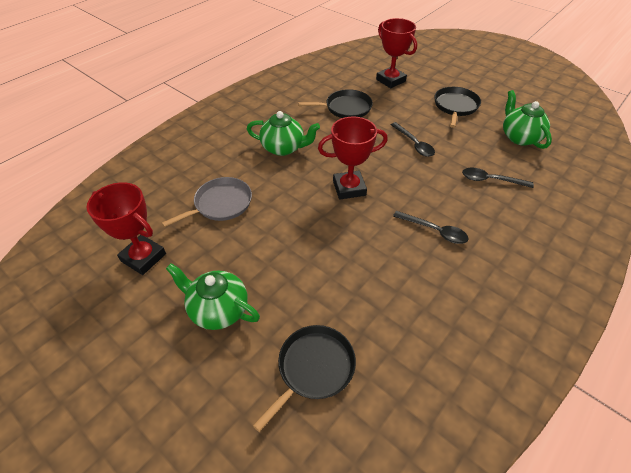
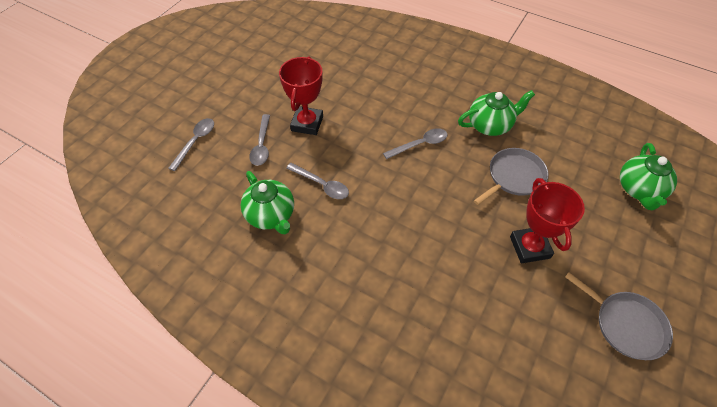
black pan: [253,325,356,432] [298,89,373,118] [434,87,481,128] = 3 -> none = 0
black spoon: [391,122,435,157] [393,211,468,244] [462,167,534,188] = 3 -> none = 0
grey pan: [162,177,252,227] = 1 -> [474,148,548,205] [565,272,673,360] = 2
grey spoon: none = 0 -> [168,118,214,171] [249,114,270,166] [286,163,349,199] [383,128,448,159] = 4
red trophy: [87,182,166,275] [318,116,388,199] [376,18,417,88] = 3 -> [279,56,323,135] [510,178,585,264] = 2

